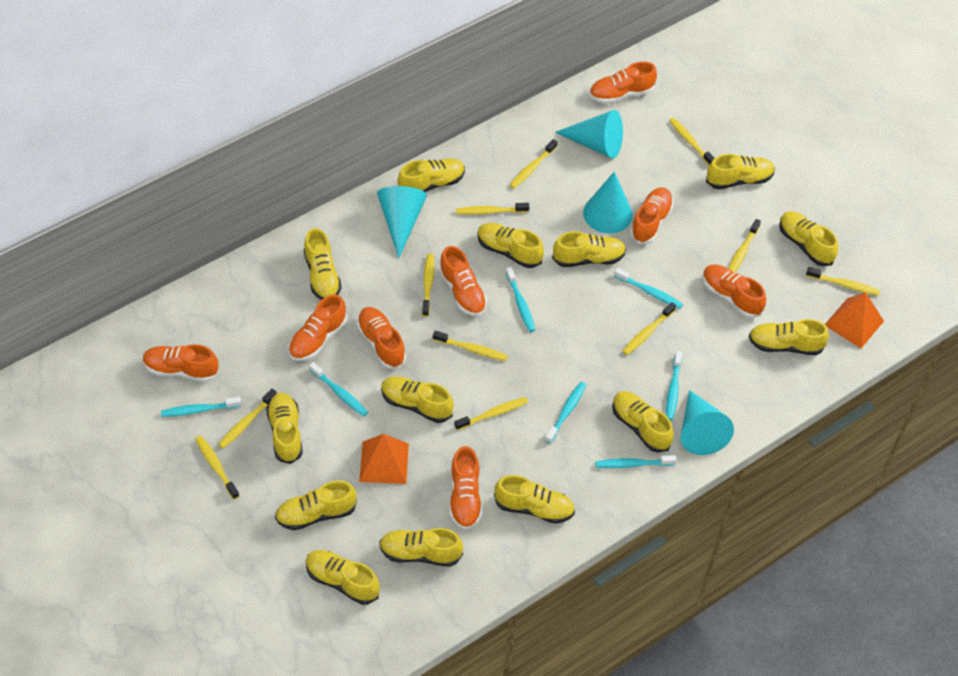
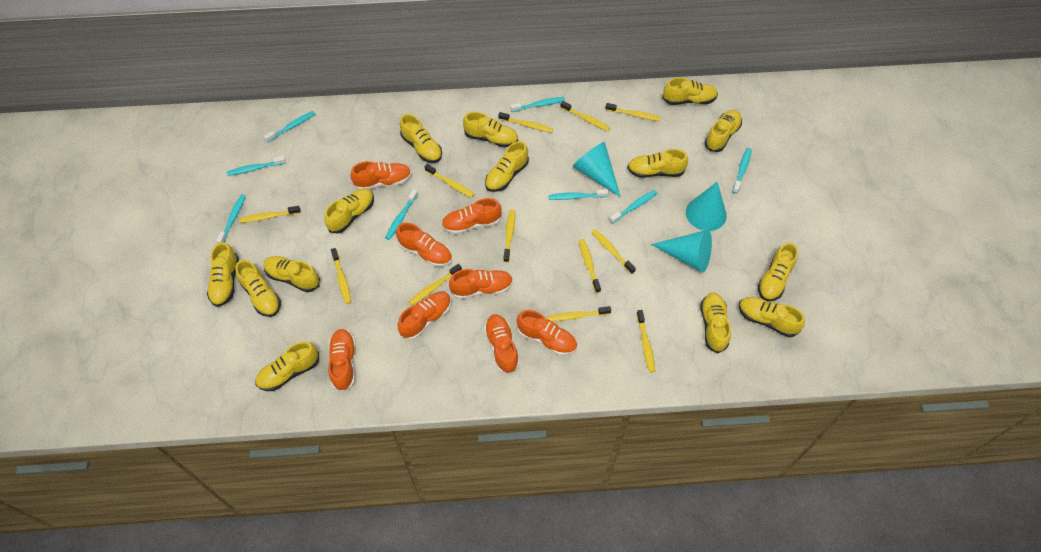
orange pyramid: [359,434,409,484] [825,292,884,348] = 2 -> none = 0
turquoise cone: [377,186,427,258] [555,110,623,159] [583,172,632,234] [681,390,734,455] = 4 -> [573,142,621,197] [651,230,712,272] [686,182,727,231] = 3
turquoise toothbrush: [161,397,241,417] [309,362,368,417] [506,267,535,332] [545,382,586,444] [595,455,677,468] [614,268,683,309] [666,351,682,421] = 7 -> [216,194,246,243] [227,156,286,176] [264,111,315,143] [385,189,418,240] [510,97,565,112] [548,189,608,200] [609,190,657,224] [732,148,752,194] = 8
yellow toothbrush: [195,436,239,499] [218,389,277,448] [422,254,435,317] [433,331,508,361] [454,397,528,430] [456,203,529,215] [509,139,558,189] [622,302,676,355] [669,118,715,165] [728,219,761,273] [806,267,880,296] = 11 -> [239,206,301,223] [331,248,351,304] [409,264,462,306] [425,164,475,198] [498,112,553,133] [503,209,515,262] [547,306,611,321] [560,101,610,131] [579,239,601,293] [592,229,636,274] [605,103,661,121] [637,310,655,373] = 12

